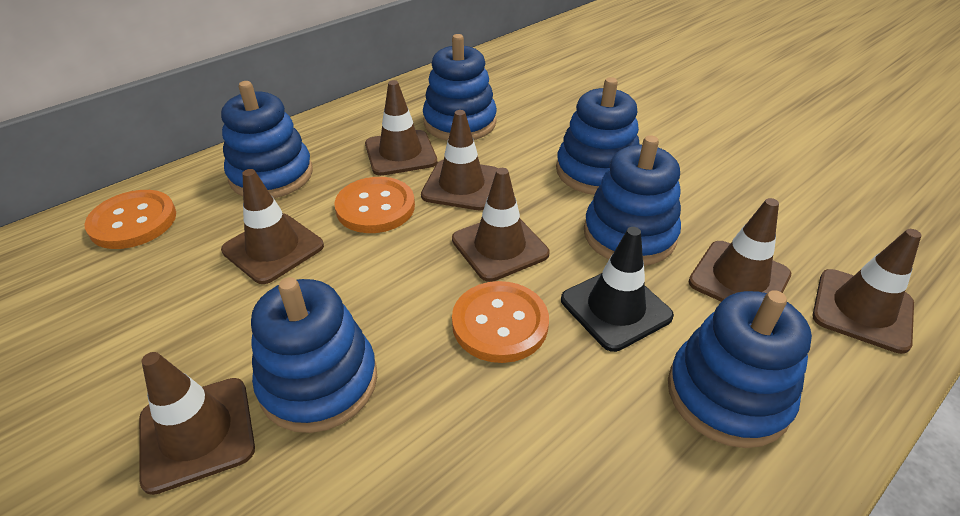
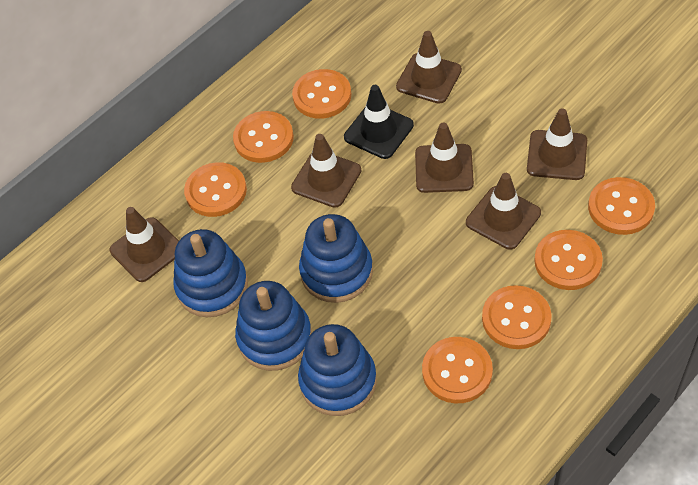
blue stacking toy: [221,81,313,198] [251,277,377,433] [423,34,497,141] [556,77,640,195] [584,135,681,266] [668,290,812,448] = 6 -> [173,229,248,317] [235,281,312,371] [298,324,377,416] [299,214,373,303] = 4
brown traffic cone: [139,352,255,495] [221,169,324,284] [365,80,437,176] [421,110,498,210] [452,168,549,282] [688,198,791,302] [813,229,921,354] = 7 -> [110,207,179,282] [291,134,361,208] [396,31,462,104] [415,123,474,193] [466,173,541,250] [527,108,587,180] = 6
orange button: [84,190,176,249] [334,177,415,233] [452,281,549,363] = 3 -> [184,162,247,217] [233,111,294,163] [292,69,351,119] [422,337,493,403] [482,285,552,349] [534,230,603,290] [588,177,655,235] = 7

